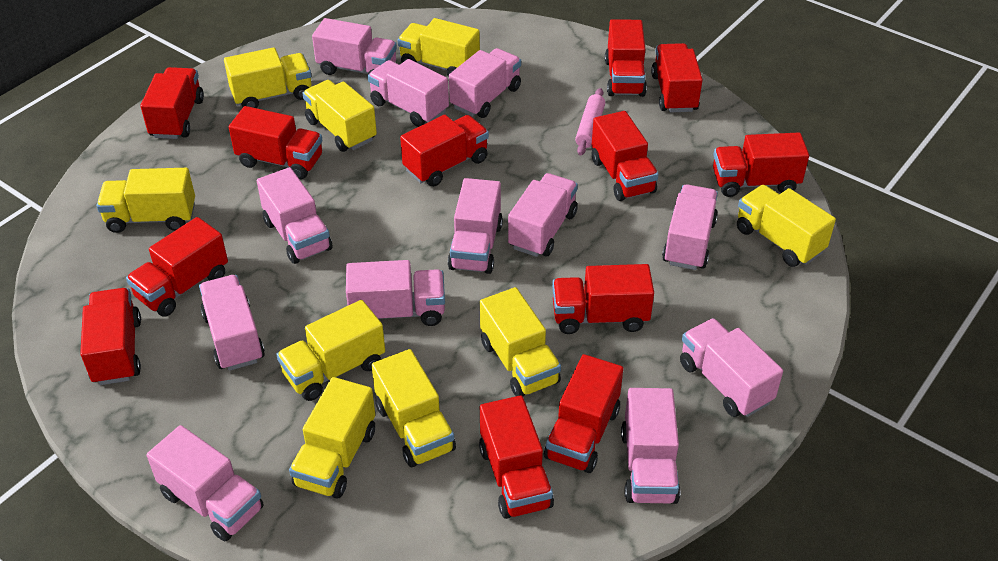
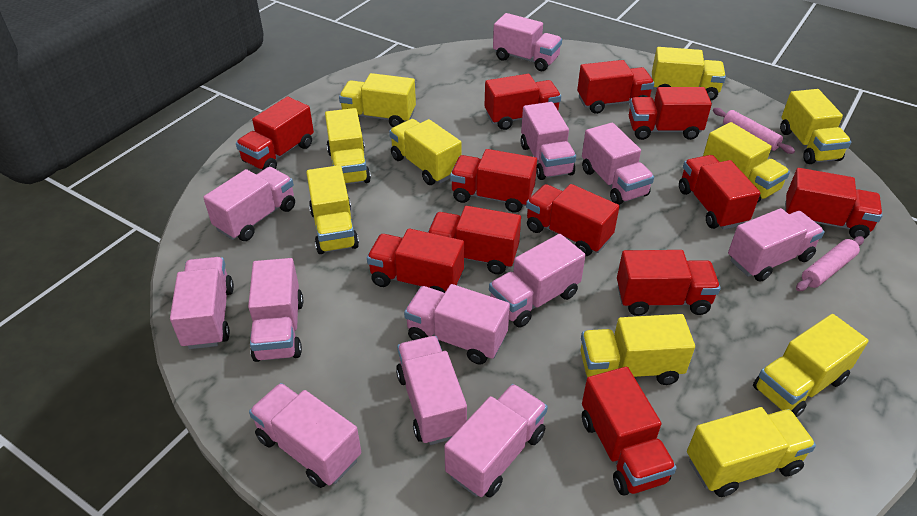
pink rolling pin: [575,88,605,155] = 1 -> [713,108,795,154] [796,236,864,291] = 2
yellow truck: [97,168,195,233] [224,47,312,108] [276,300,385,401] [289,377,375,498] [302,80,377,152] [372,349,456,467] [398,18,480,77] [480,287,561,397] [737,185,836,267] = 9 -> [306,165,359,254] [325,108,371,184] [339,73,416,127] [389,119,462,185] [581,314,695,385] [652,47,726,100] [687,407,816,497] [703,122,790,203] [753,314,869,417] [780,89,851,164] = 10

